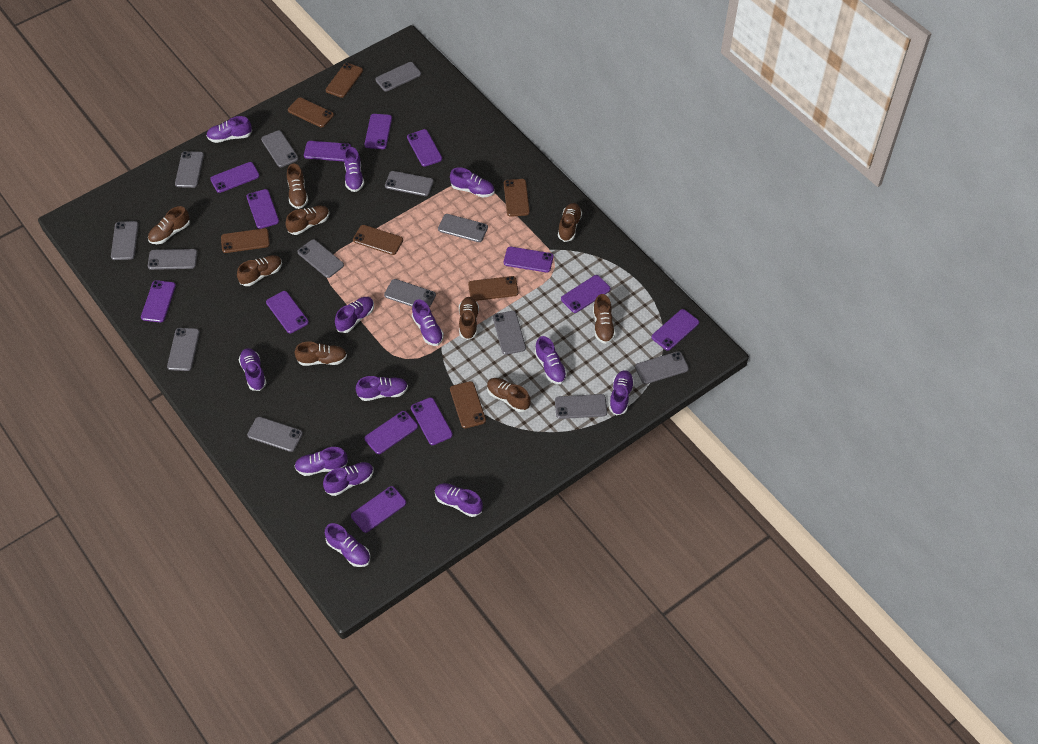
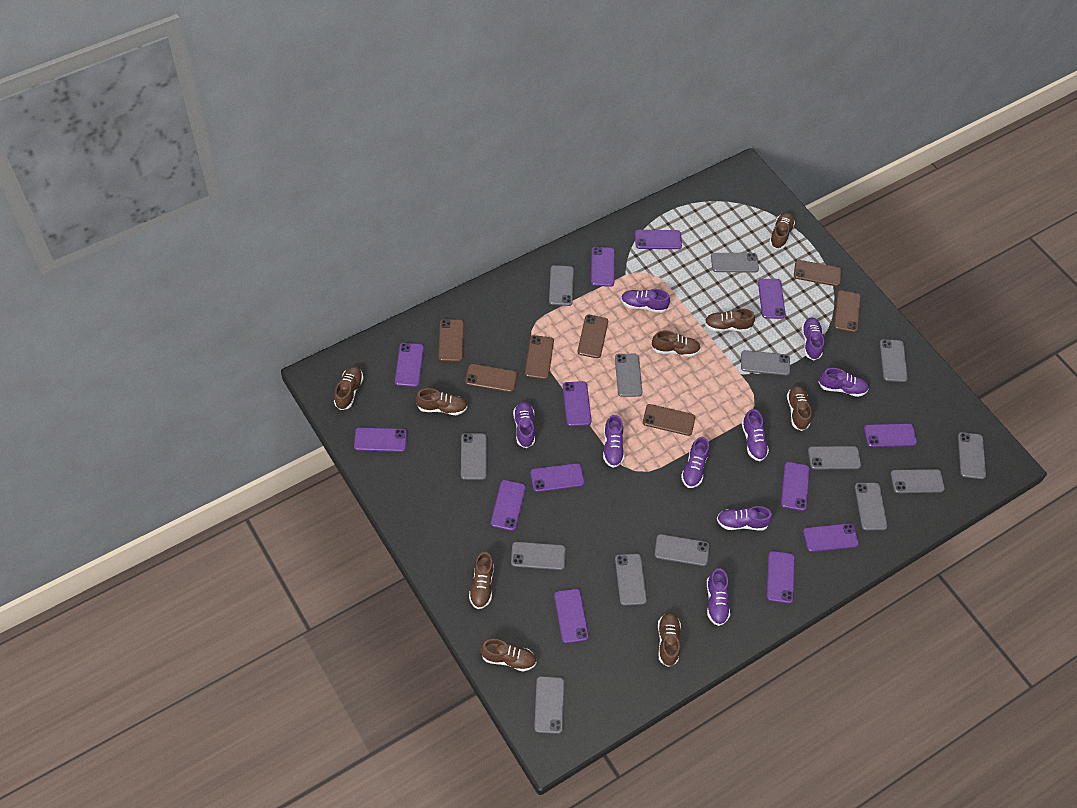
purple shoe: [206,116,252,143] [239,348,267,391] [294,447,348,476] [323,462,374,496] [325,523,370,567] [335,297,374,333] [344,147,364,192] [356,376,408,401] [412,299,444,346] [435,483,483,517] [450,167,494,197] [535,336,567,384] [609,370,634,415] = 13 -> [513,402,535,448] [603,415,624,468] [621,289,670,313] [681,437,709,488] [707,568,730,626] [717,506,772,530] [742,409,769,461] [802,318,824,360] [819,368,869,397] = 9

